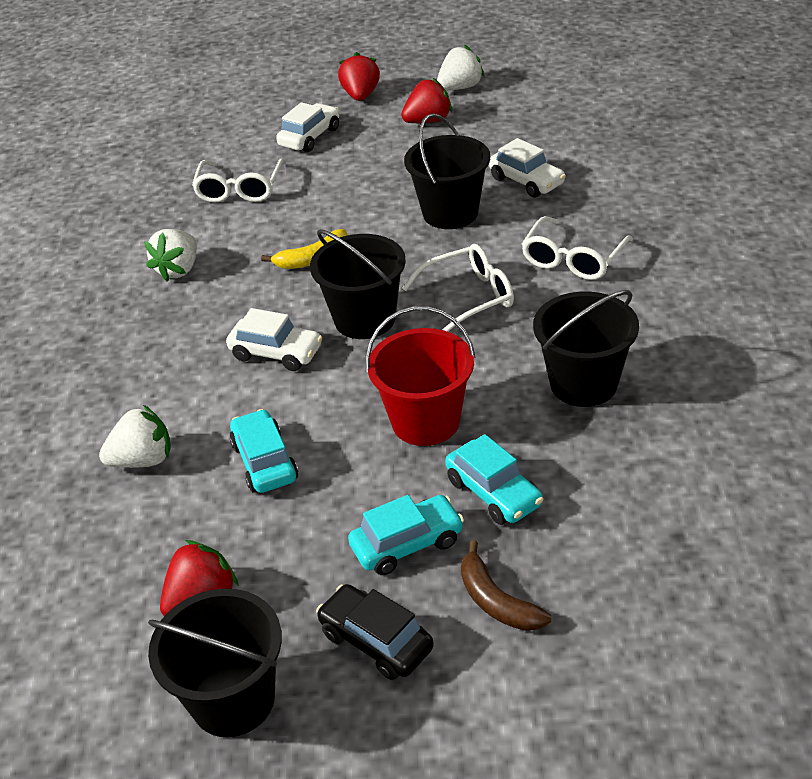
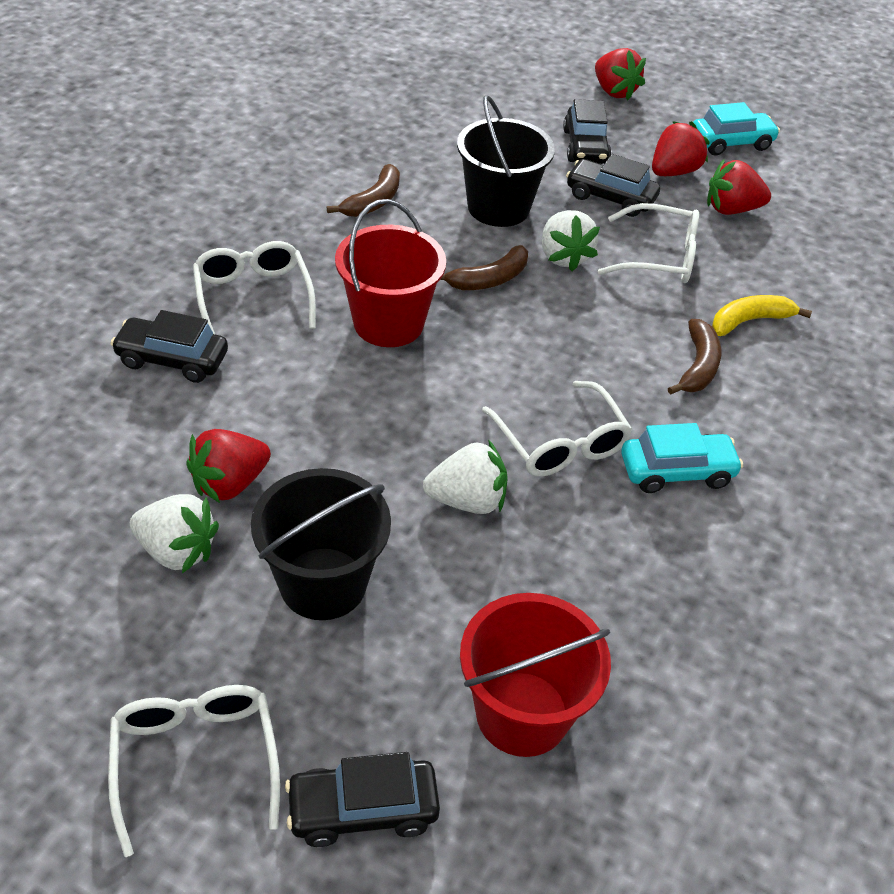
black bucket: [148,589,282,737] [310,229,406,339] [404,113,490,229] [533,290,639,407] = 4 -> [251,468,391,620] [457,95,555,227] = 2
black car: [316,584,434,680] = 1 -> [111,310,228,383] [285,752,440,847] [563,99,612,164] [566,154,660,217] = 4
brown banana: [461,540,551,631] = 1 -> [327,164,400,217] [440,245,528,290] [668,319,721,395] = 3
red bucket: [365,306,476,446] = 1 -> [335,199,446,347] [460,593,611,757] = 2
red strawberry: [160,540,239,616] [338,52,380,101] [401,78,452,123] = 3 -> [186,429,271,503] [595,48,646,101] [652,121,710,176] [707,160,771,215] = 4
turquoise car: [229,409,299,493] [348,495,464,575] [445,434,543,525] = 3 -> [621,423,743,493] [693,102,780,156] = 2
white car: [226,308,322,371] [276,102,339,152] [489,138,566,198] = 3 -> none = 0
white glasses: [192,158,285,203] [402,244,514,332] [522,216,633,280] = 3 -> [108,685,280,857] [193,241,316,334] [482,381,633,476] [598,203,699,283] = 4

